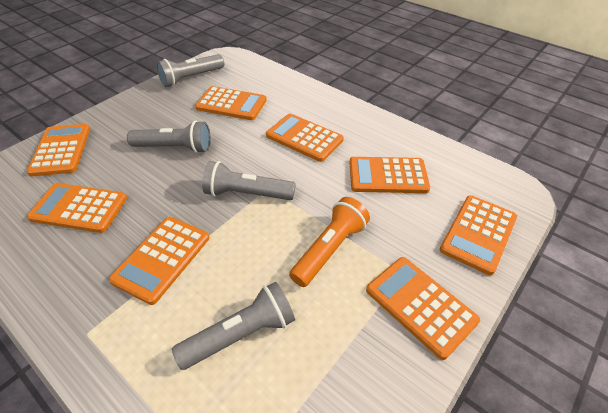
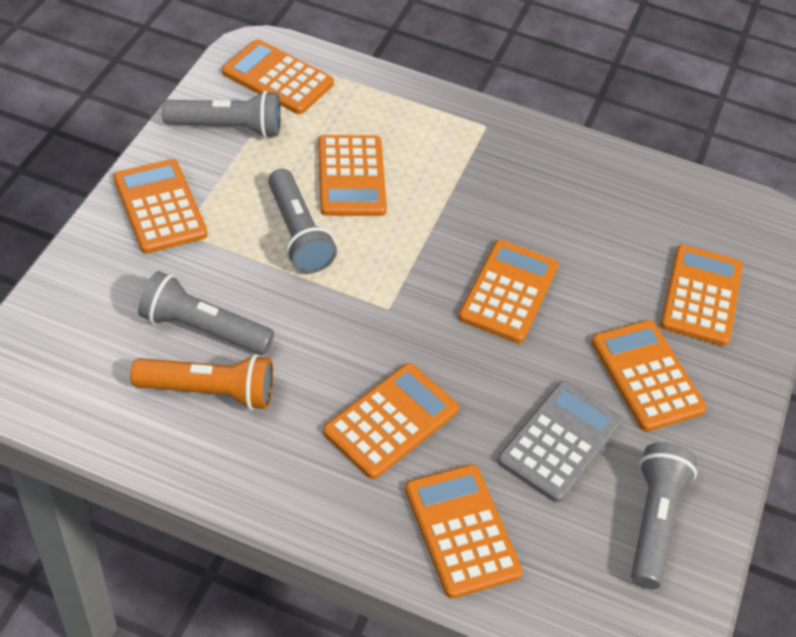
grey calculator: none = 0 -> [497,381,622,503] = 1

